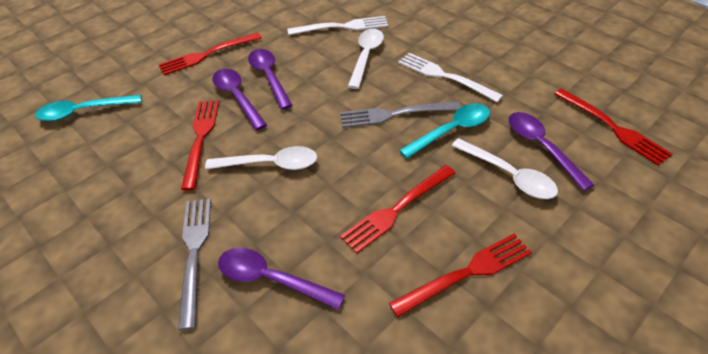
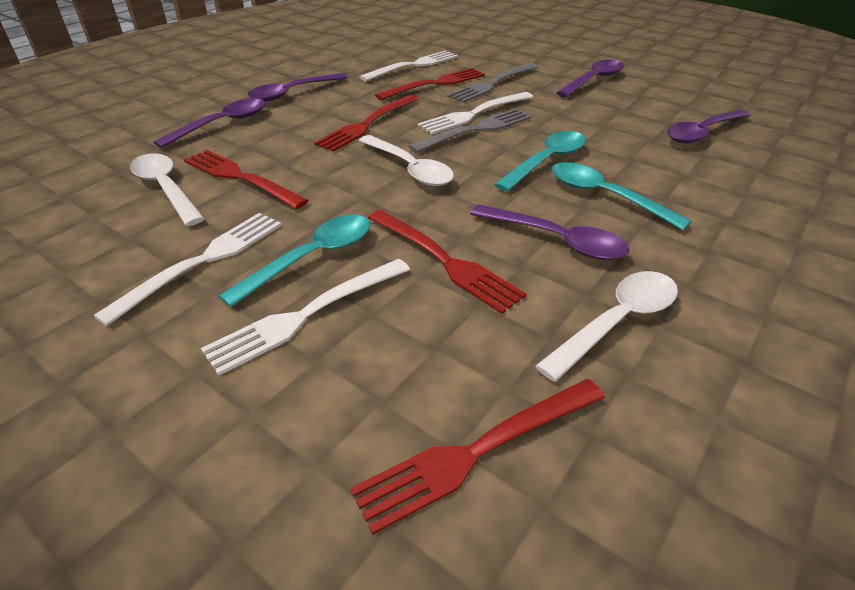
purple spoon: [212,69,267,130] [218,248,345,310] [248,49,293,110] [509,112,594,191] = 4 -> [153,98,265,148] [247,73,348,102] [470,204,630,260] [556,60,624,97] [667,109,751,143] = 5
turquoise spoon: [35,95,142,121] [399,104,490,159] = 2 -> [219,215,370,307] [494,131,586,192] [552,162,692,230] = 3
white fork: [288,16,388,35] [398,53,503,103] = 2 -> [93,213,282,326] [201,259,410,375] [359,50,458,81] [418,92,533,134] = 4

